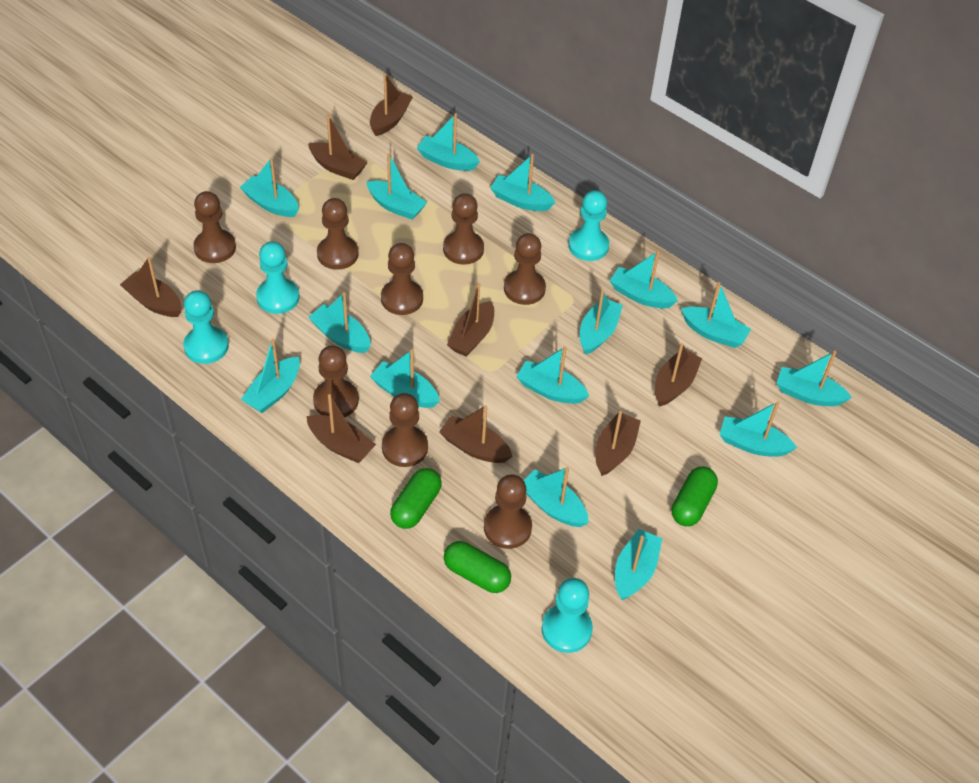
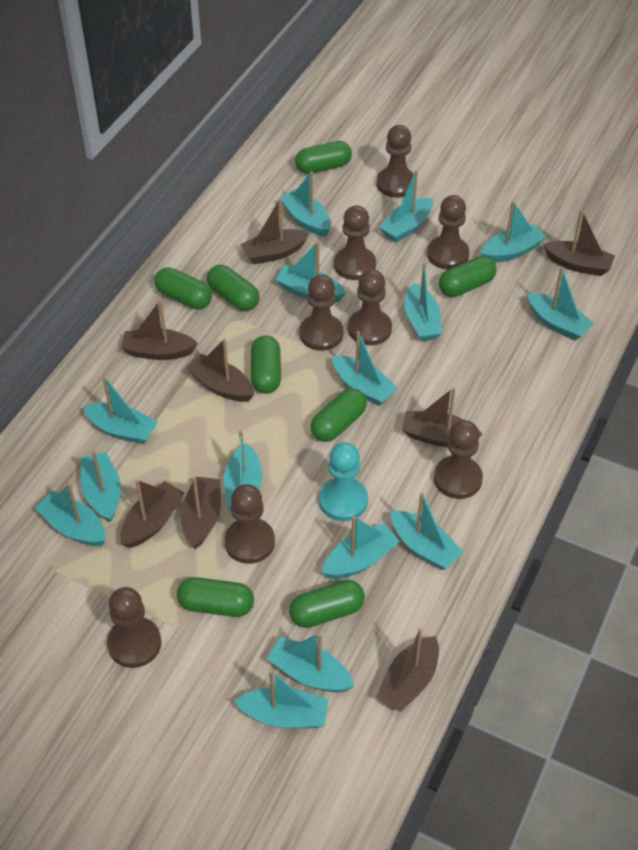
green capsule: [390,468,442,529] [444,541,511,593] [672,466,718,526] = 3 -> [154,267,212,309] [177,577,254,617] [207,265,260,311] [251,335,281,394] [289,580,365,628] [295,141,352,174] [311,388,367,442] [439,256,497,297] = 8
turquoise pawn: [183,291,229,364] [256,241,299,314] [542,578,593,653] [568,190,609,261] = 4 -> [319,442,368,521] = 1

